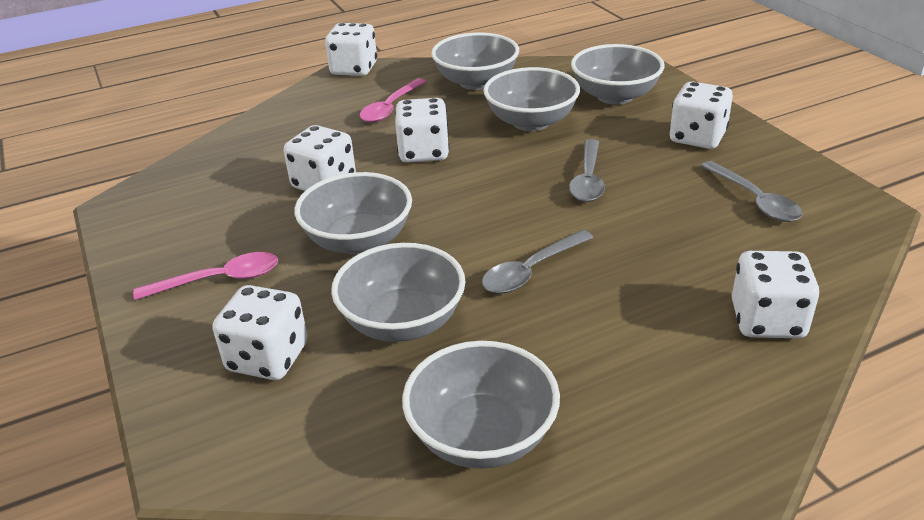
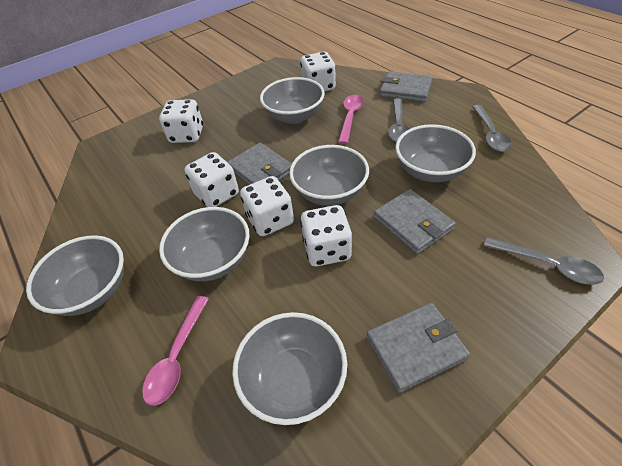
grey wallet: none = 0 -> [227,143,292,185] [366,303,470,393] [374,189,456,254] [380,71,433,102] = 4
white dice: [212,285,307,380] [284,125,356,191] [325,23,377,76] [395,98,449,163] [669,82,733,149] [732,251,820,339] = 6 -> [159,99,203,143] [184,152,239,207] [240,176,294,236] [300,52,336,92] [300,205,352,266] = 5

